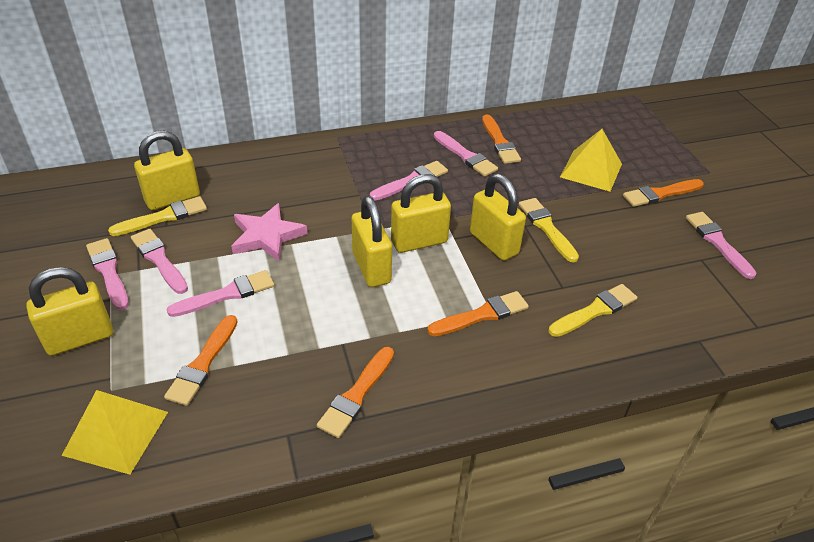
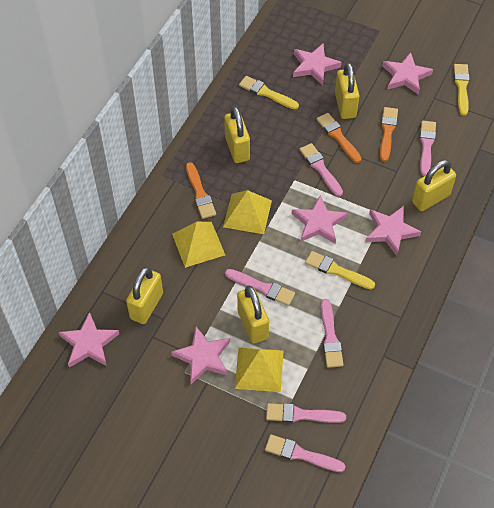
orange brush: [164,315,238,406] [317,347,394,438] [427,291,529,336] [482,114,521,164] [623,179,704,207] = 5 -> [186,162,216,219] [316,113,361,163] [380,107,398,162] = 3
pink star: [231,203,307,261] = 1 -> [59,312,119,367] [171,327,230,384] [292,195,347,244] [293,43,342,85] [365,206,421,256] [382,52,433,95] = 6
yellow pyramid: [62,390,168,475] [560,129,622,192] = 2 -> [172,222,225,268] [223,190,272,234] [235,347,283,392] = 3

